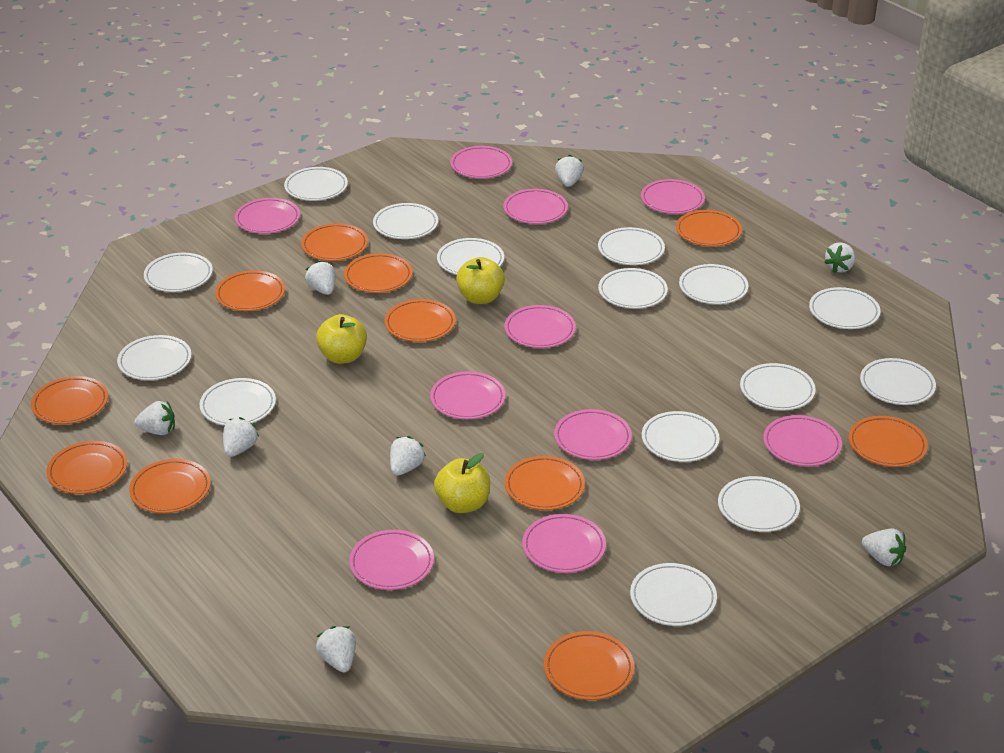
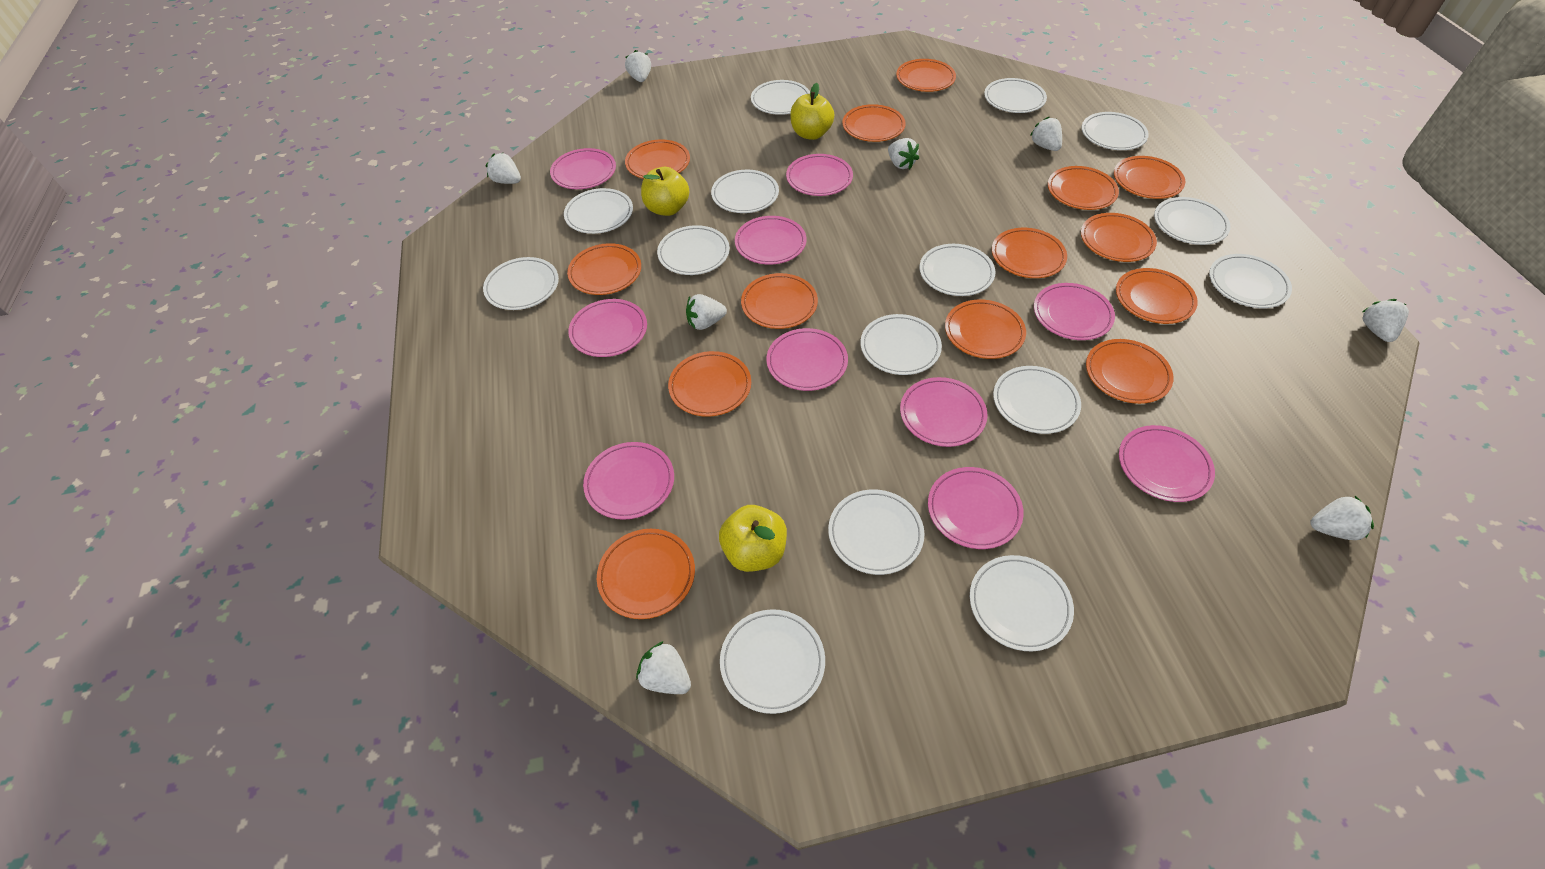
orange plate: [31,376,108,424] [46,441,127,494] [129,459,211,513] [215,270,285,311] [301,223,368,261] [344,253,412,293] [385,299,456,342] [505,456,585,510] [544,631,634,700] [676,210,742,247] [849,416,928,467] = 11 -> [567,243,641,295] [597,529,695,619] [625,140,690,179] [668,351,751,417] [741,273,818,329] [842,104,906,142] [896,59,956,92] [945,300,1026,359] [992,228,1067,278] [1048,166,1119,210] [1081,213,1157,262] [1086,339,1173,404] [1114,156,1185,199] [1116,268,1198,324] = 14

